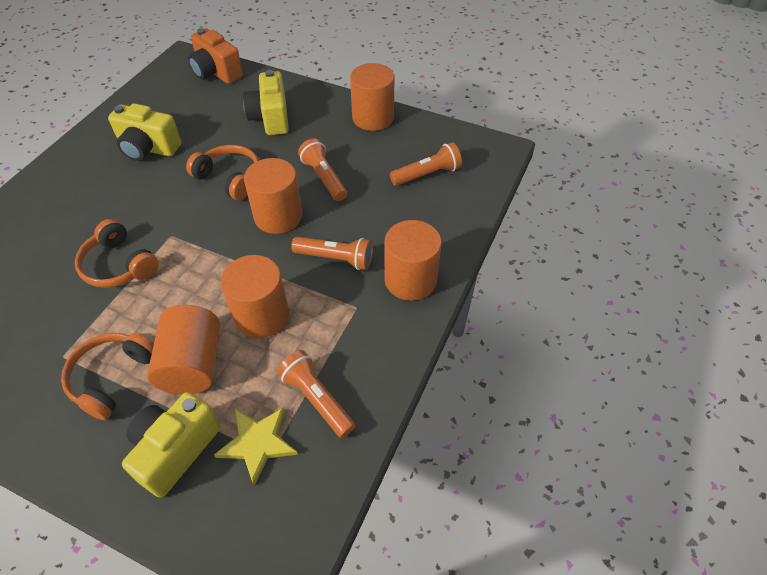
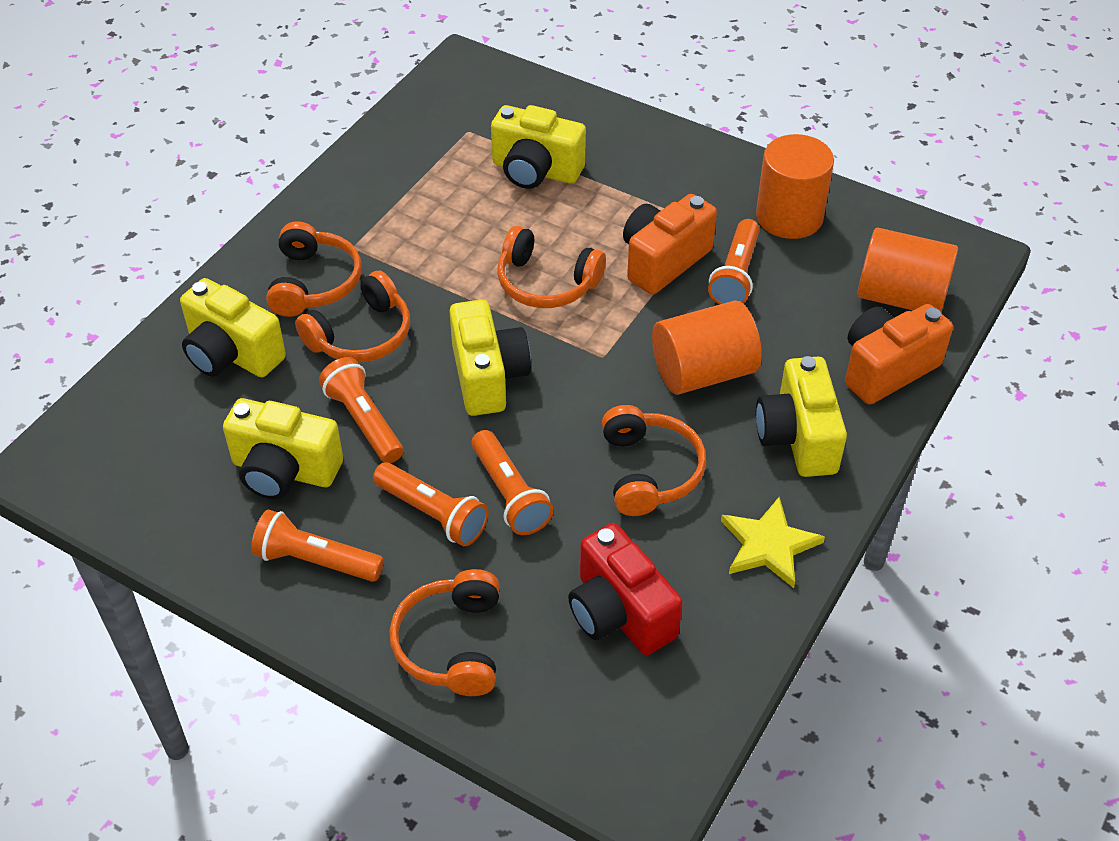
orange camera: [188,28,243,84] = 1 -> [623,194,717,295] [845,304,953,405] = 2
orange cylinder: [147,305,220,394] [221,255,289,338] [244,158,302,234] [350,63,395,131] [384,220,441,301] = 5 -> [652,300,762,395] [756,134,834,239] [857,228,958,312] = 3
orange flashlight: [277,350,355,438] [291,237,373,270] [298,138,347,201] [390,142,462,186] = 4 -> [251,509,384,582] [319,357,403,463] [373,462,489,546] [471,430,554,535] [708,219,760,305] = 5
orange headphones: [61,333,154,420] [75,219,159,288] [186,145,259,200] = 3 -> [266,221,362,317] [295,271,410,362] [390,569,500,696] [497,226,606,308] [602,405,706,516] = 5
red camera: none = 0 -> [568,523,683,655] = 1
yellow camera: [108,103,181,161] [122,392,221,498] [243,70,289,135] = 3 -> [180,278,286,377] [223,398,343,499] [449,300,531,416] [491,105,586,189] [756,356,847,477] = 5

